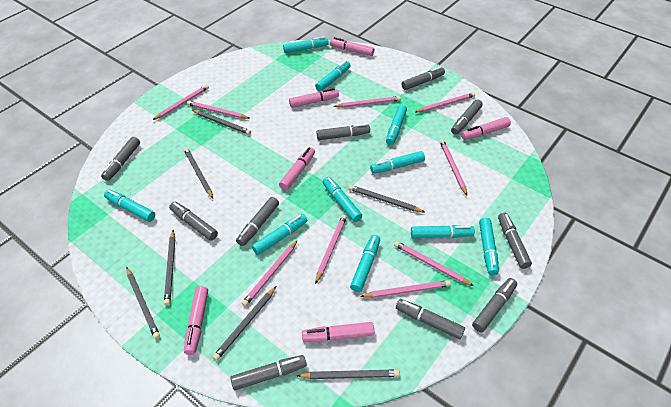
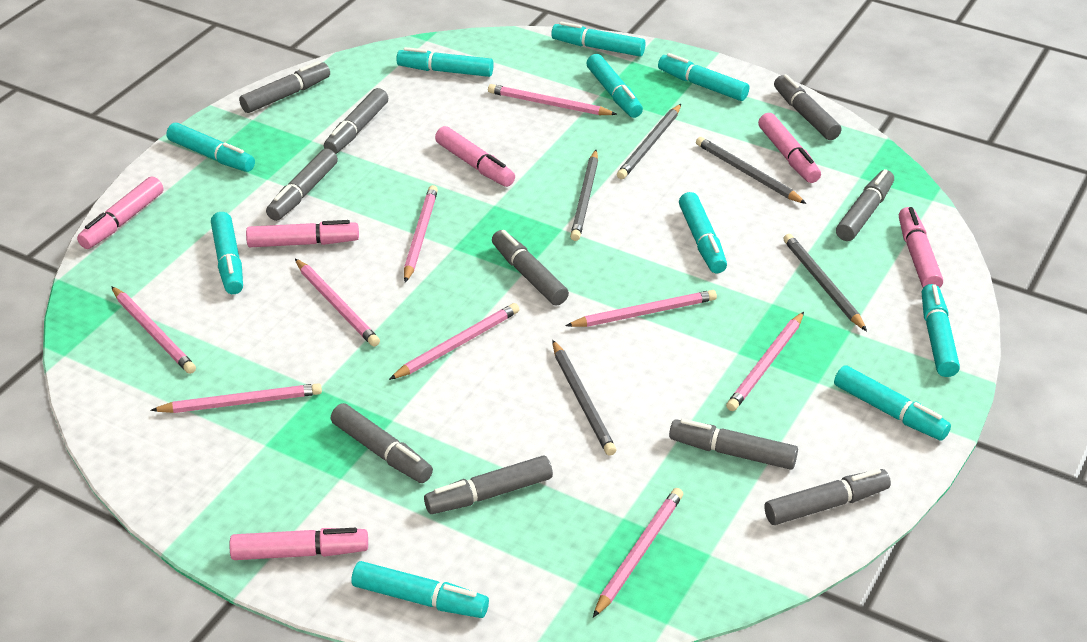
grey pencil: [126,267,160,339] [164,230,175,306] [184,147,213,198] [192,110,251,135] [213,287,276,361] [297,369,400,379] [349,185,425,212] = 7 -> [552,340,616,456] [570,150,598,241] [617,104,681,179] [696,137,806,204] [783,234,867,331] = 5

